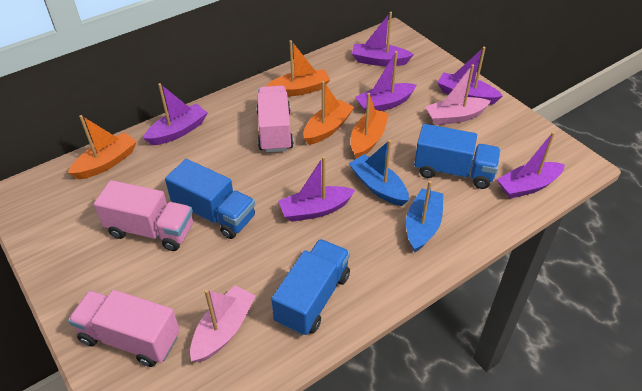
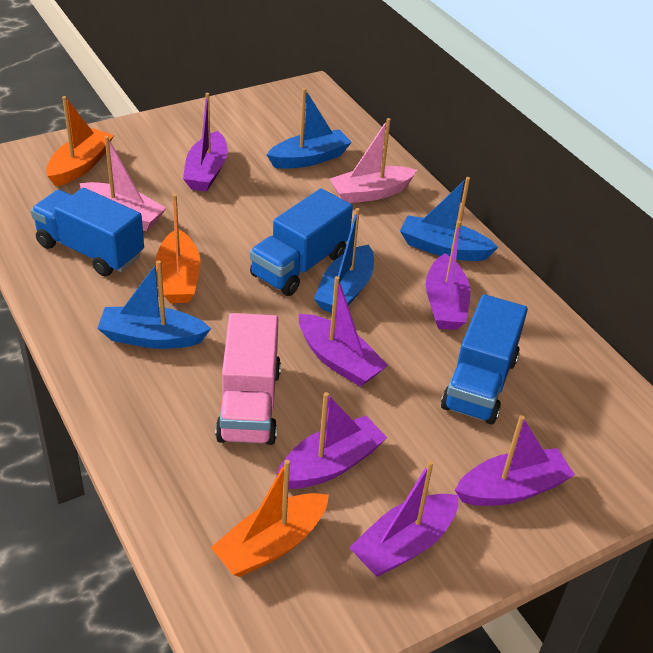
blue boat: [349,140,409,206] [406,181,443,252] = 2 -> [97,260,211,349] [267,88,352,169] [314,208,374,313] [400,177,499,261] = 4
orange boat: [68,115,137,179] [266,40,330,96] [303,81,354,145] [351,93,389,159] = 4 -> [46,96,114,187] [156,194,201,303] [210,460,329,577] = 3
pink truck: [68,290,180,367] [94,180,193,251] [256,86,294,152] = 3 -> [215,313,281,445] = 1

